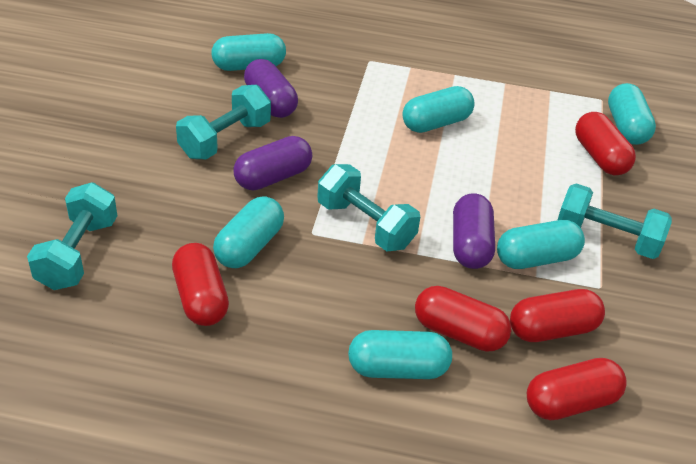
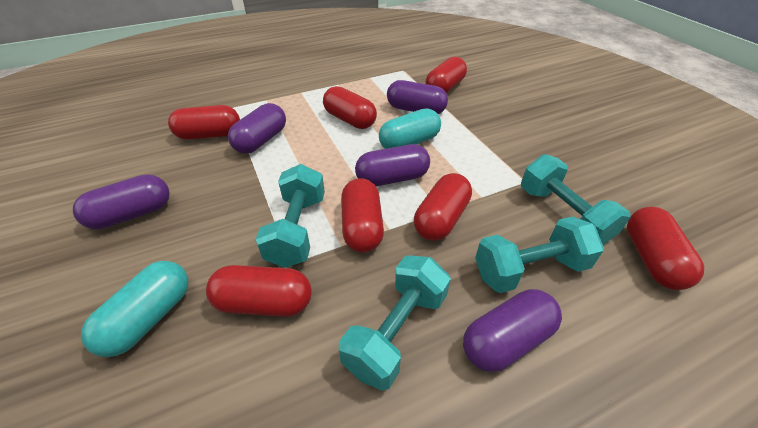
purple capsule: [233,136,312,190] [244,59,298,118] [453,193,495,269] = 3 -> [73,174,170,229] [228,103,286,154] [355,144,430,186] [387,80,448,114] [463,289,562,372] = 5
red capsule: [172,243,229,326] [415,286,511,352] [510,289,605,342] [527,358,627,420] [575,112,636,175] = 5 -> [168,105,240,140] [206,265,312,317] [323,86,377,129] [341,178,384,253] [414,173,472,241] [425,56,467,93] [627,207,704,290] = 7
turquoise capsule: [211,33,286,71] [213,196,284,268] [348,330,452,379] [403,86,475,133] [497,220,585,269] [608,83,656,145] = 6 -> [81,261,188,357] [379,109,441,149] = 2

